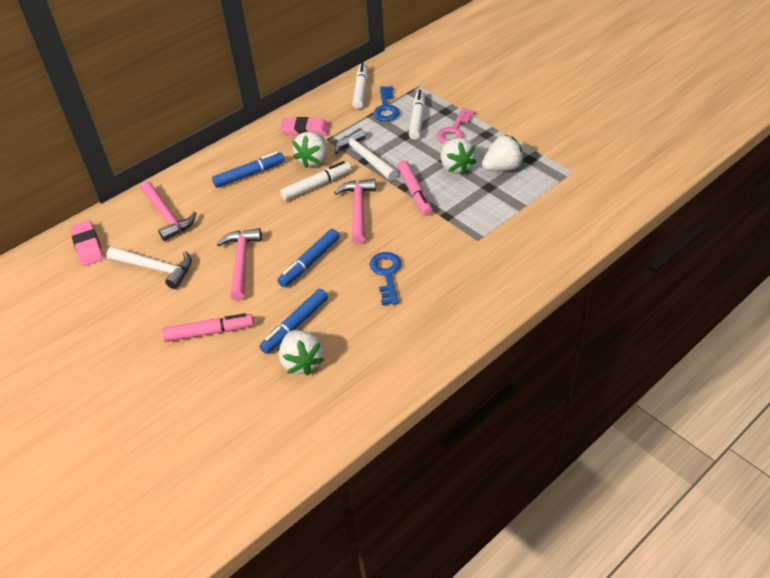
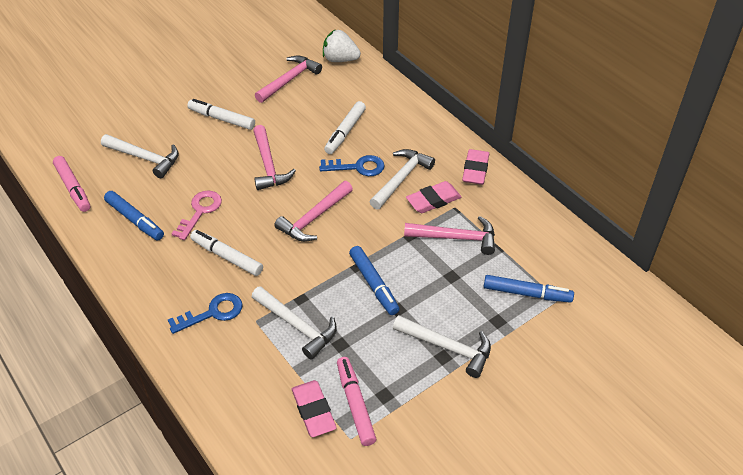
pink eraser: [70,220,103,266] [280,117,330,136] = 2 -> [292,380,337,437] [406,181,461,213] [462,149,489,185] = 3
pink hammer: [140,181,197,241] [217,228,262,301] [334,179,376,244] = 3 -> [253,125,296,190] [255,55,322,103] [274,181,353,242] [404,216,495,255] = 4
white hammer: [107,247,192,289] [335,128,398,181] = 2 -> [101,134,179,178] [252,286,337,360] [370,149,435,209] [393,315,491,378] = 4
white strawberry: [279,330,324,375] [292,132,327,168] [441,138,476,175] [482,134,524,171] = 4 -> [323,29,361,62] = 1

